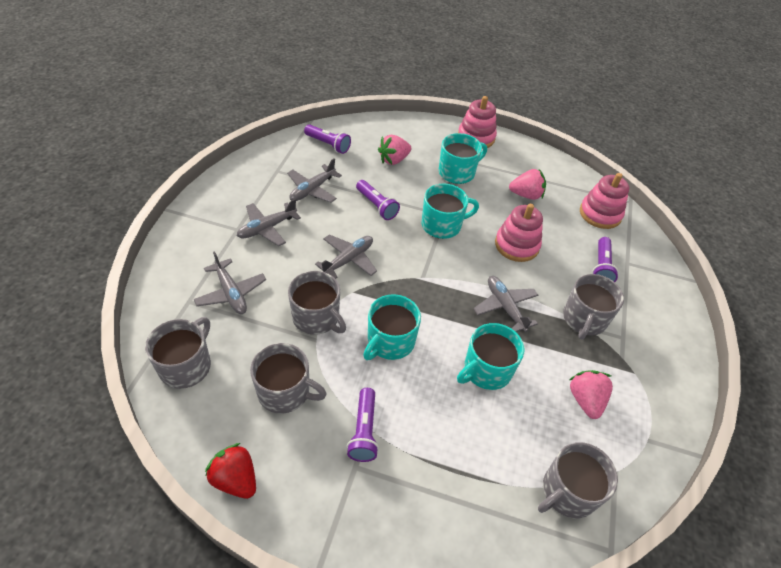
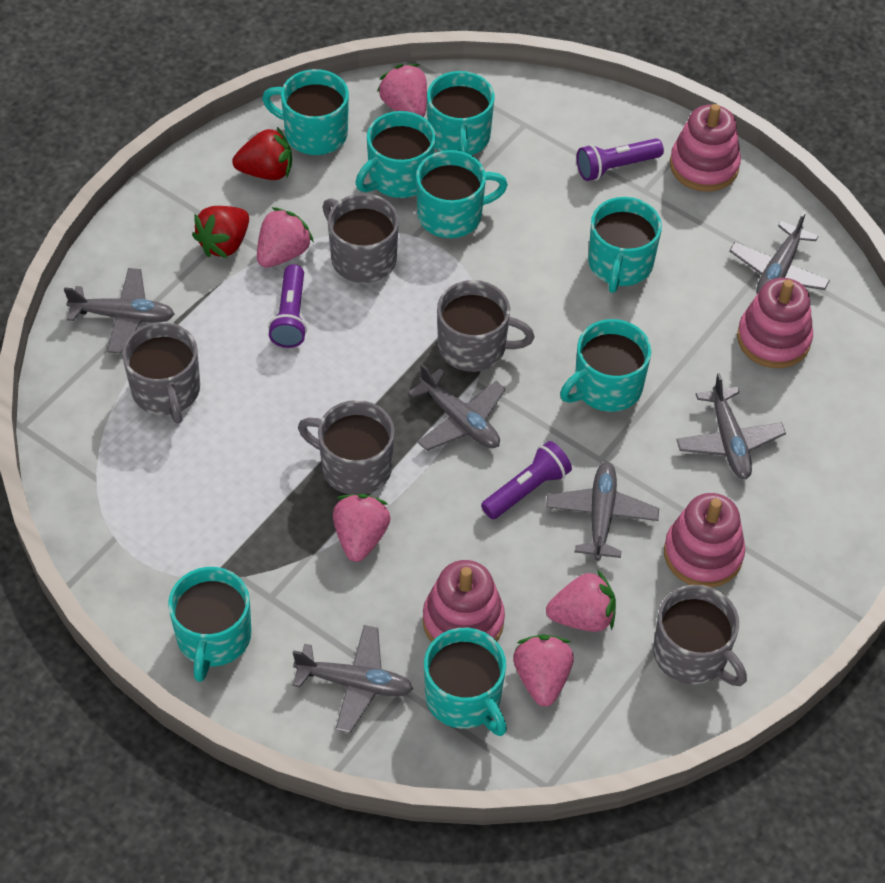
grey plane: [194,251,266,314] [237,199,301,246] [287,158,342,203] [315,234,377,279] [473,276,538,332] = 5 -> [64,268,174,354] [293,625,413,733] [408,364,506,451] [546,462,659,561] [676,373,786,479] [729,211,830,294] = 6
pink stacking toy: [458,96,497,149] [495,204,543,262] [580,173,630,229] = 3 -> [423,560,505,642] [664,493,745,588] [670,104,741,192] [737,278,813,368] = 4
pink strawberry: [378,135,411,165] [509,169,546,200] [569,370,613,419] = 3 -> [257,207,314,268] [333,494,391,562] [377,64,427,117] [513,635,574,707] [546,569,616,632] = 5
purple flashlight: [304,124,351,154] [347,388,379,462] [356,180,400,220] [592,237,619,282] = 4 -> [268,264,307,348] [481,441,572,519] [577,138,664,181] = 3
red strawberry: [205,443,256,499] = 1 -> [192,206,249,258] [232,127,292,180] = 2
turquoise mug: [363,294,421,360] [422,183,479,239] [439,133,487,184] [457,323,524,390] = 4 -> [168,567,251,682] [262,69,349,155] [355,111,436,198] [416,150,508,238] [424,628,507,736] [427,71,495,155] [560,319,652,412] [588,197,662,293] = 8

